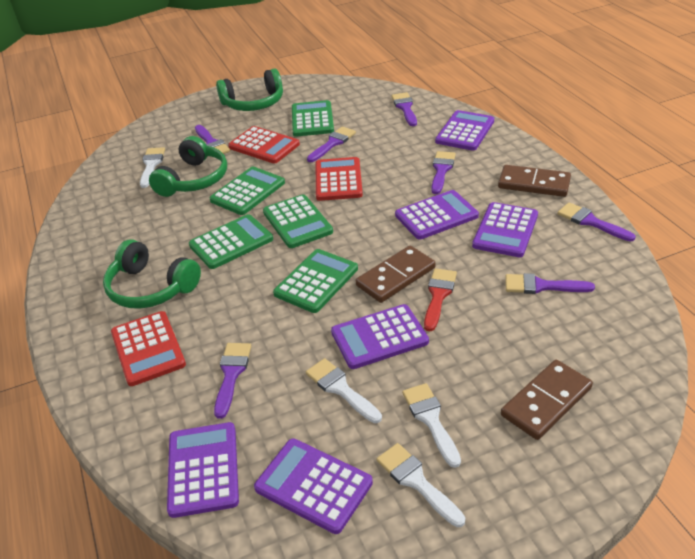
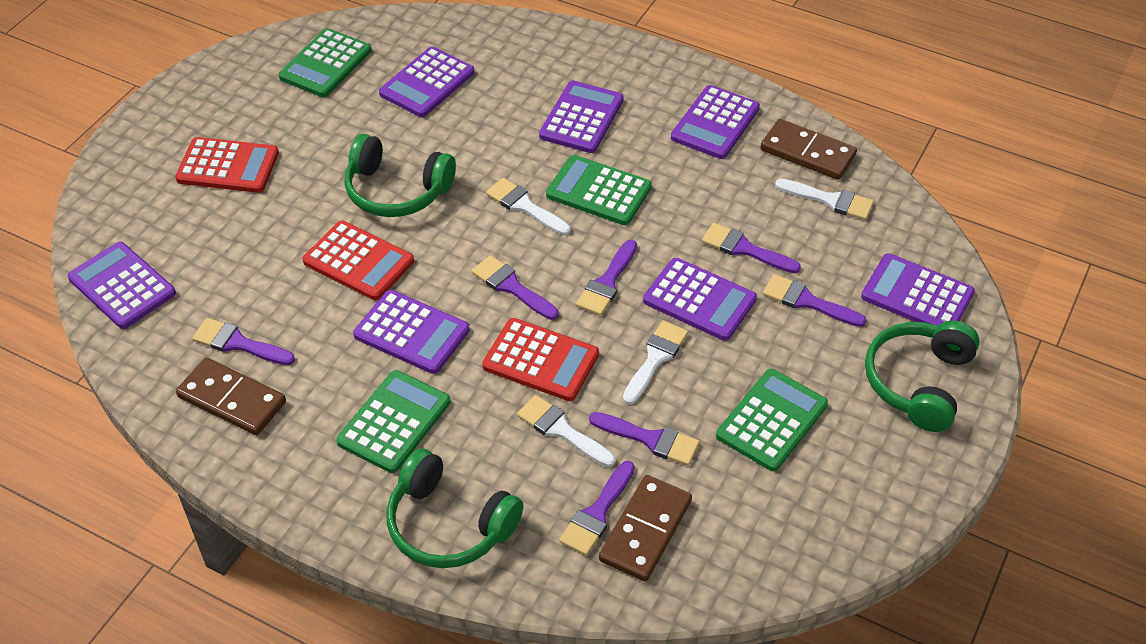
green calculator: [189,214,273,269] [210,167,285,215] [263,194,333,248] [273,249,358,313] [292,100,334,137] = 5 -> [279,28,372,97] [336,370,450,473] [546,155,652,225] [716,369,828,471] = 4
purple calculator: [167,422,239,518] [254,439,373,534] [331,304,429,369] [395,190,479,240] [435,110,494,151] [472,202,538,257] = 6 -> [68,242,176,329] [353,290,470,374] [379,47,474,117] [539,81,624,153] [643,258,757,341] [671,85,760,159] [861,253,975,326] = 7
red brush: [424,268,457,331] = 1 -> none = 0

